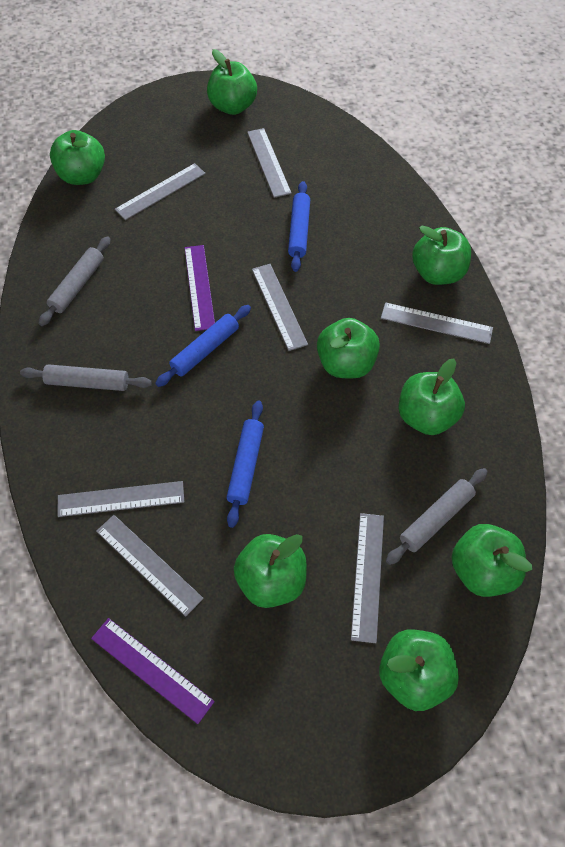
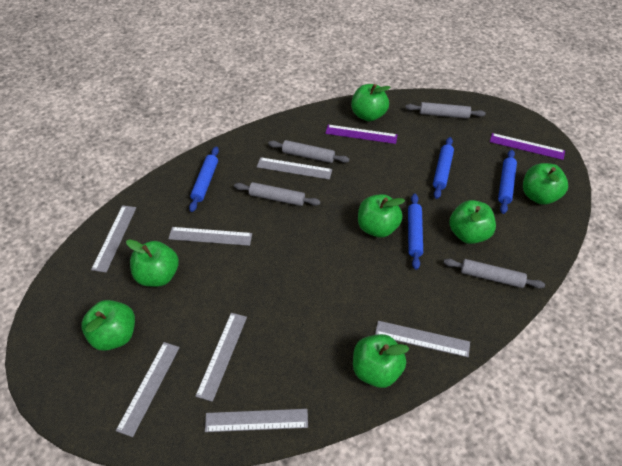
blue rolling pin: [155,305,251,387] [226,401,264,528] [288,181,310,272] = 3 -> [189,147,219,212] [408,194,423,270] [433,137,454,199] [498,150,517,214] = 4
green apple: [50,130,105,185] [207,49,257,115] [234,534,307,608] [317,318,380,379] [379,630,459,711] [398,359,465,435] [412,226,471,285] [451,524,532,597] = 8 -> [81,300,135,351] [126,239,179,287] [351,84,391,121] [353,334,409,388] [358,194,405,238] [449,200,496,244] [523,163,568,205] = 7
grey rolling pin: [20,364,152,391] [38,236,111,326] [386,468,488,565] = 3 -> [234,182,321,206] [268,140,349,163] [405,102,486,119] [444,259,545,289] = 4

